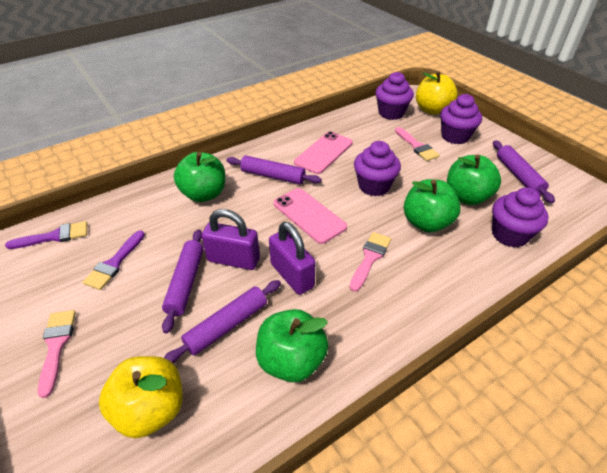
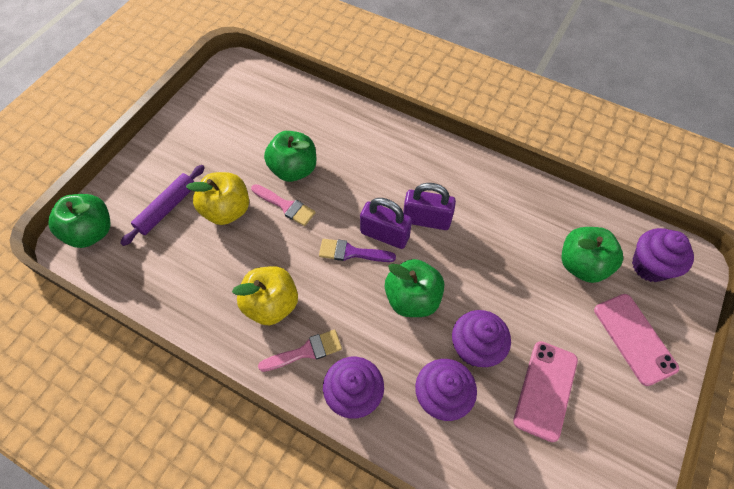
pink brush: [38,310,76,398] [350,232,391,292] [395,127,440,161] = 3 -> [251,184,316,226] [258,330,342,372] = 2
purple brush: [5,221,87,249] [83,230,145,290] = 2 -> [319,239,396,262] = 1
purple rolling pin: [162,229,204,333] [164,280,281,363] [226,156,321,185] [493,140,555,203] = 4 -> [120,165,205,246] = 1

